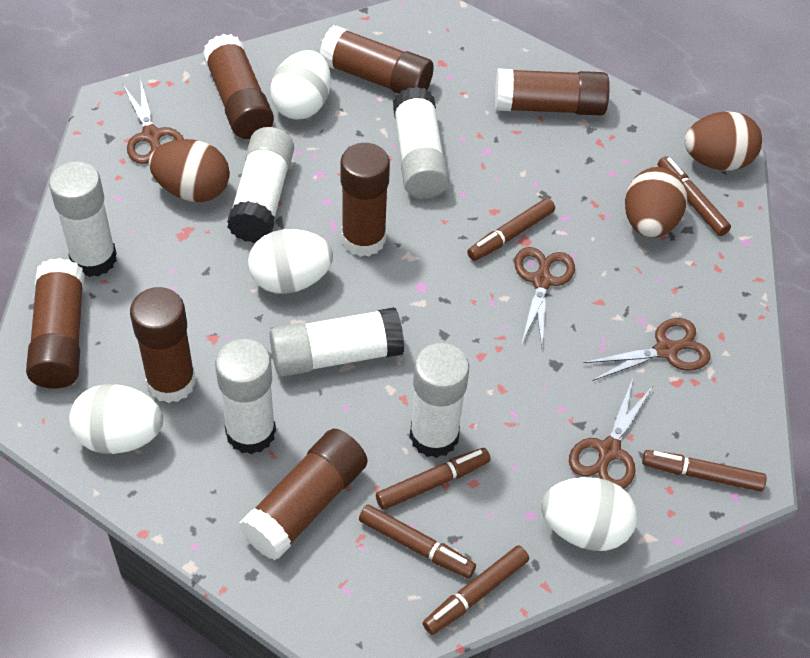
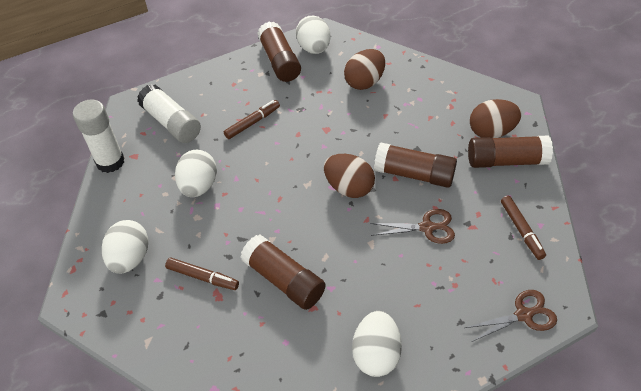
brown glue stick: [26,258,85,389] [130,287,196,403] [203,34,274,139] [239,429,368,560] [320,25,434,94] [341,143,390,257] [495,69,610,115] = 7 -> [241,235,326,310] [257,21,301,82] [374,143,457,188] [468,135,553,168] = 4
brown marker: [359,505,476,578] [376,448,491,510] [423,546,529,635] [467,198,555,261] [642,450,767,492] [658,156,731,236] = 6 -> [165,258,239,290] [224,100,280,139] [501,196,546,260] = 3
brown scissors: [123,82,184,164] [514,247,575,346] [569,379,653,489] [584,318,711,381] = 4 -> [370,209,455,244] [465,290,557,342] = 2
white glue stick: [49,162,117,277] [215,339,276,454] [227,127,294,243] [270,307,404,377] [393,87,449,199] [410,343,469,458] = 6 -> [73,99,124,173] [137,84,201,143] = 2

